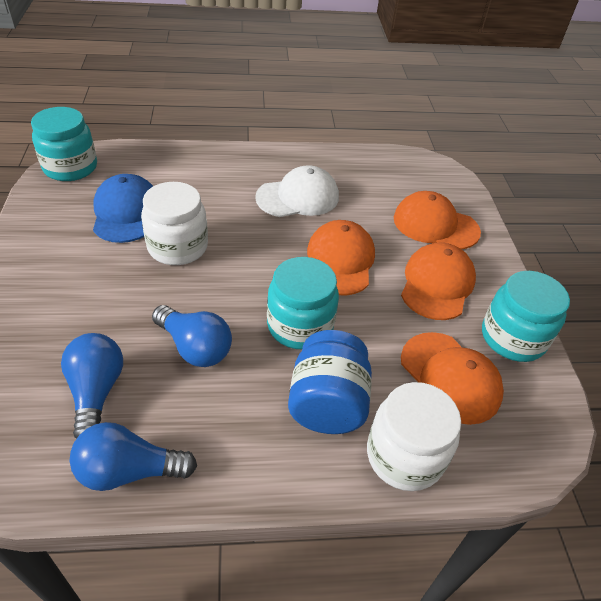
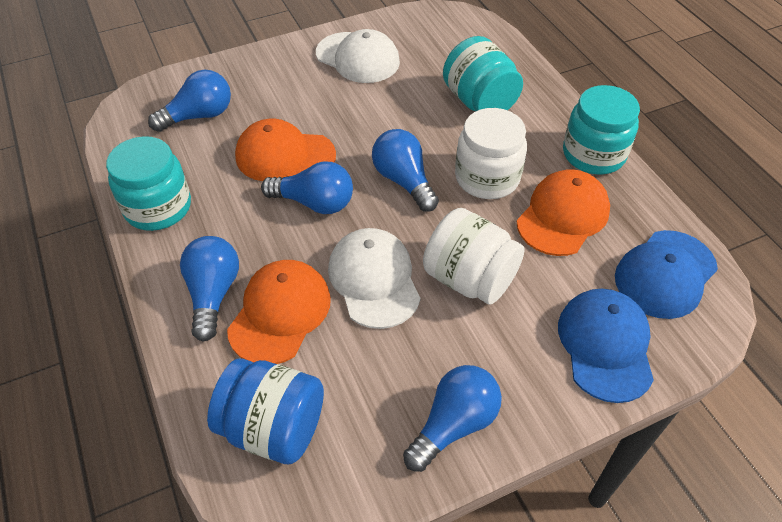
blue cap: [93,174,153,243] = 1 -> [558,288,654,403] [615,230,718,319] = 2
blue light bulb: [61,333,123,439] [70,422,197,491] [152,305,232,367] = 3 -> [148,70,231,132] [180,236,239,342] [261,161,353,214] [372,129,439,212] [403,365,502,472] = 5
orange cap: [307,220,375,295] [394,191,481,249] [401,243,476,320] [401,332,504,425] = 4 -> [227,260,331,364] [235,119,336,181] [517,169,610,256] = 3
white cap: [255,165,339,217] = 1 -> [316,29,400,83] [328,228,421,329] = 2

